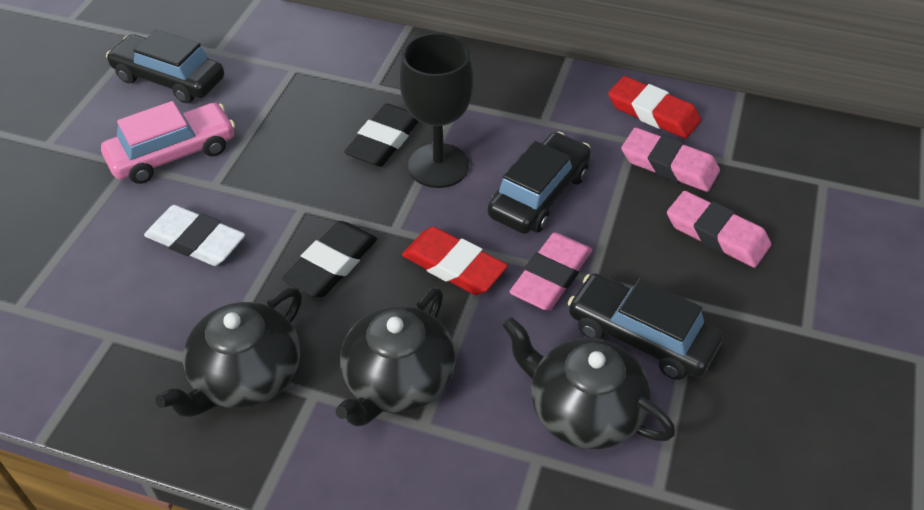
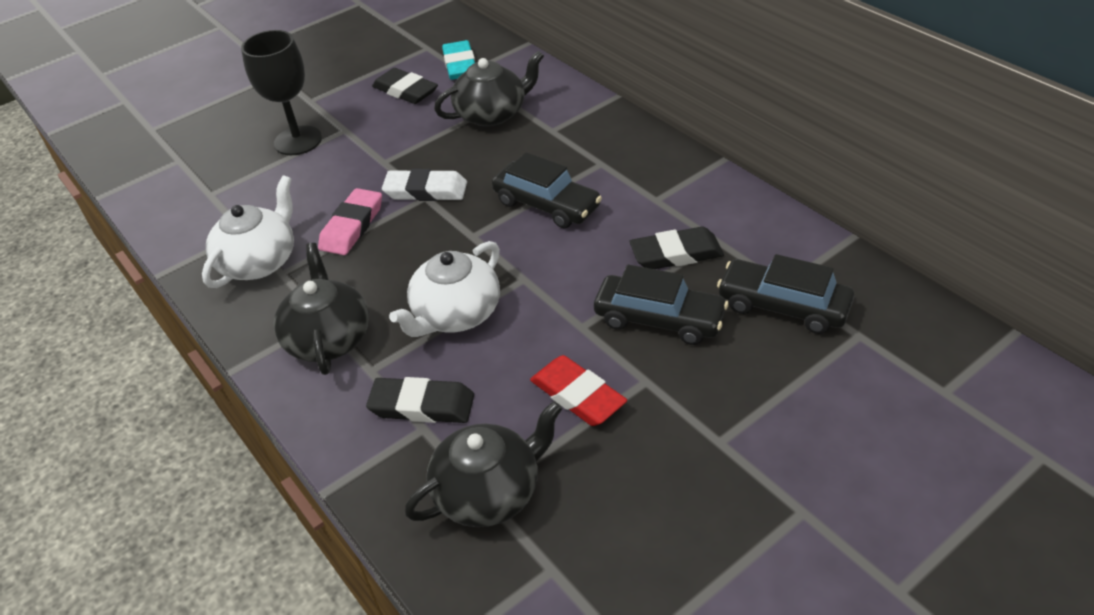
black eraser: [282,221,377,298] [344,103,419,167] = 2 -> [366,377,474,423] [372,68,438,104] [629,227,724,269] = 3
pink car: [101,101,235,184] = 1 -> none = 0
pink eraser: [509,232,592,311] [621,128,720,192] [667,191,771,268] = 3 -> [318,188,382,255] = 1
red eraser: [402,227,508,295] [608,76,701,139] = 2 -> [530,355,627,426] = 1
turquoise eraser: none = 0 -> [442,40,475,80] = 1
white teapot: none = 0 -> [202,175,294,288] [389,241,500,337] = 2

